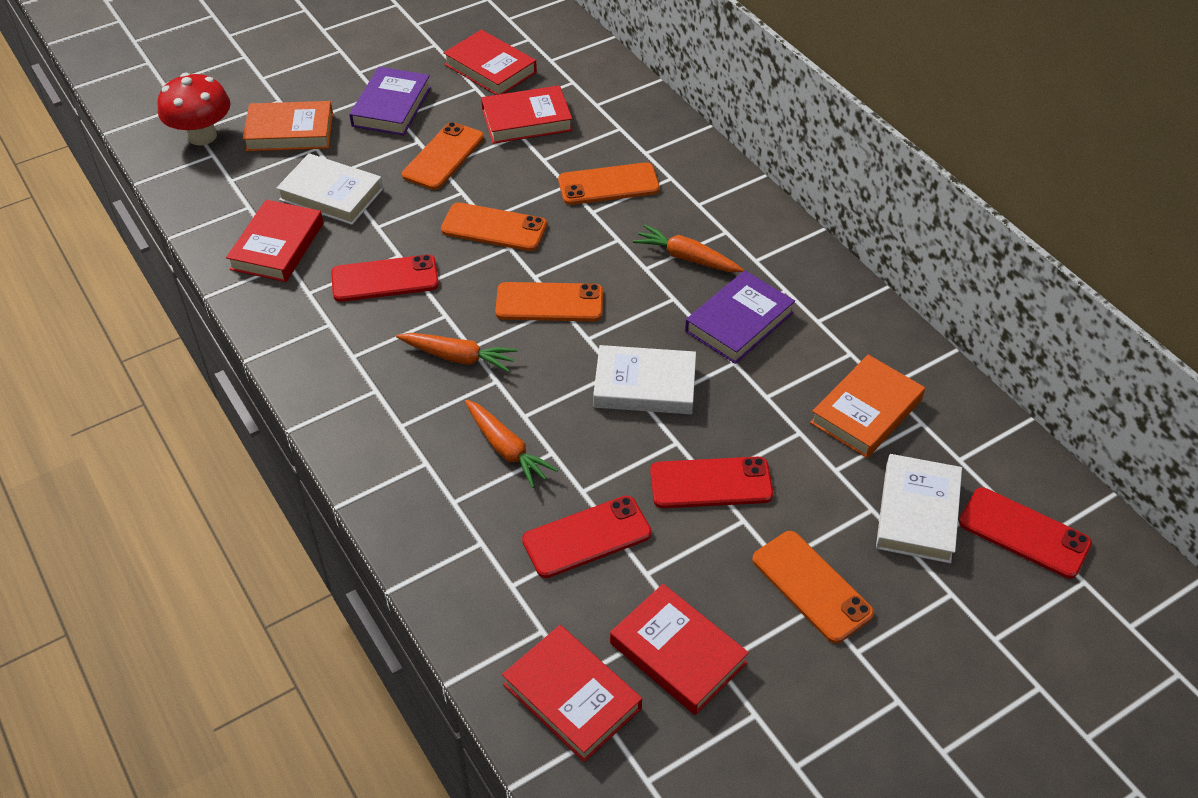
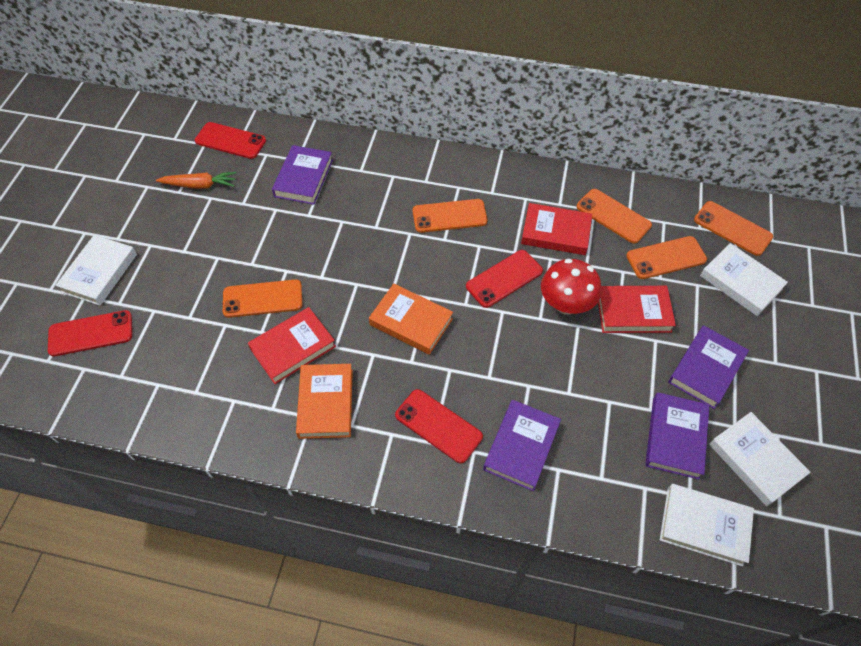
orange carrot: [396,333,518,372] [465,399,558,488] [633,225,744,272] = 3 -> [156,172,236,189] = 1
purple book: [349,67,431,135] [685,270,795,364] = 2 -> [272,145,333,205] [483,400,561,491] [645,392,709,480] [668,325,749,409] = 4
red book: [226,200,323,282] [443,30,537,95] [481,85,573,144] [502,625,642,762] [610,584,749,715] = 5 -> [248,307,336,384] [521,203,592,255] [598,286,676,333] = 3
white book: [276,153,383,225] [593,345,696,414] [876,454,962,563] = 3 -> [55,235,137,306] [660,484,754,567] [700,243,788,316] [709,412,810,506] = 4

